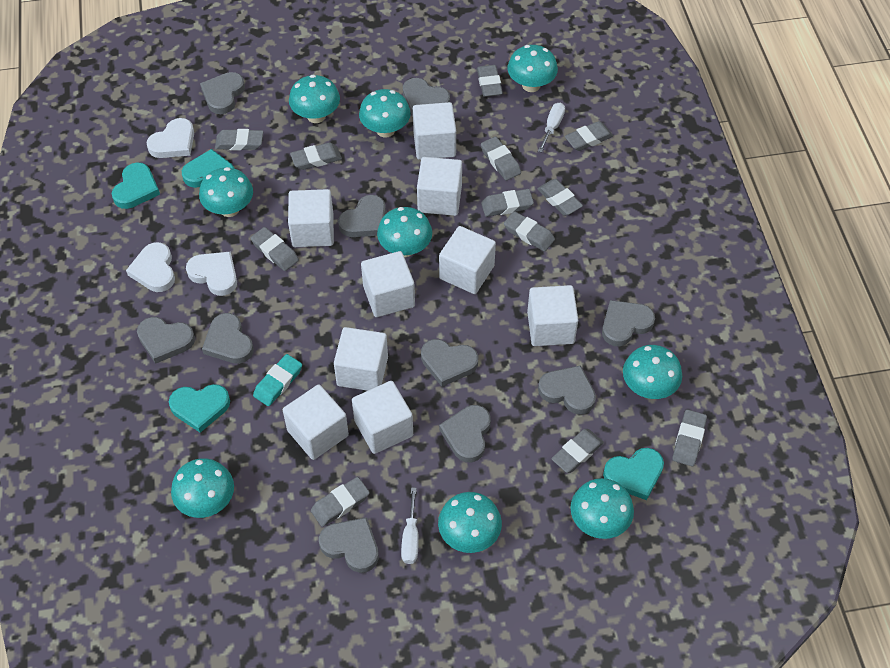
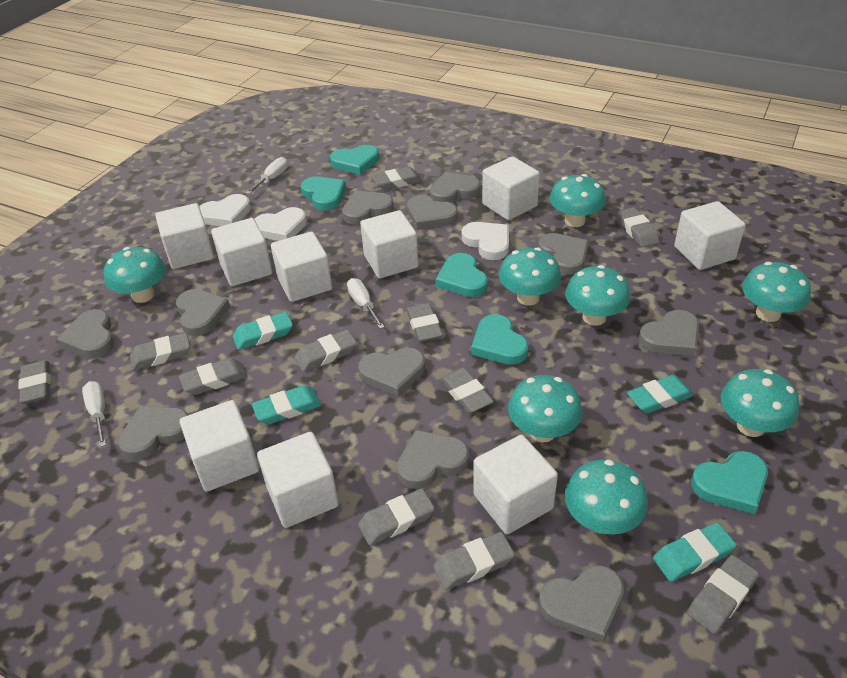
grey eraser: [215,129,263,150] [250,227,299,271] [290,143,342,170] [311,477,370,527] [477,65,503,97] [481,137,521,180] [481,189,534,217] [504,211,555,252] [537,179,583,216] [551,429,604,473] [565,121,613,151] [672,410,707,466] = 12 -> [18,360,51,404] [130,333,190,370] [179,358,247,395] [295,330,357,372] [358,489,435,545] [372,167,422,190] [406,303,443,342] [433,532,515,590] [440,368,494,413] [617,207,659,247] [687,555,759,634] = 11
grey heart: [137,317,195,364] [200,72,245,114] [202,313,254,364] [319,517,379,573] [338,195,386,237] [403,78,450,116] [421,339,478,387] [439,405,491,462] [538,365,596,415] [602,300,655,346] = 10 -> [57,309,114,358] [118,406,188,460] [176,289,230,336] [342,191,394,225] [358,348,425,397] [397,430,469,489] [407,195,458,230] [430,172,481,203] [538,233,589,275] [539,565,624,643] [639,310,699,356] = 11
turquoise eraser: [253,354,302,406] = 1 -> [233,312,293,350] [252,385,321,424] [627,375,694,413] [653,523,736,582] = 4
turquoise heart: [112,162,160,209] [169,384,230,433] [182,149,234,188] [603,448,664,500] = 4 -> [301,176,346,211] [330,145,379,175] [435,253,488,297] [471,314,529,365] [691,451,768,514] = 5
turquoise mushroom: [171,458,234,518] [199,167,253,217] [289,75,340,123] [359,89,411,137] [377,207,432,257] [438,492,502,553] [507,45,558,92] [570,478,634,539] [623,345,682,399] = 9 -> [104,247,166,303] [499,247,561,305] [508,375,583,442] [549,174,606,227] [565,265,630,326] [565,460,648,534] [721,369,799,437] [742,262,811,322] = 8
white screwdriver: [401,487,419,564] [538,103,565,152] = 2 -> [82,381,106,447] [246,157,288,194] [347,278,385,329] = 3

